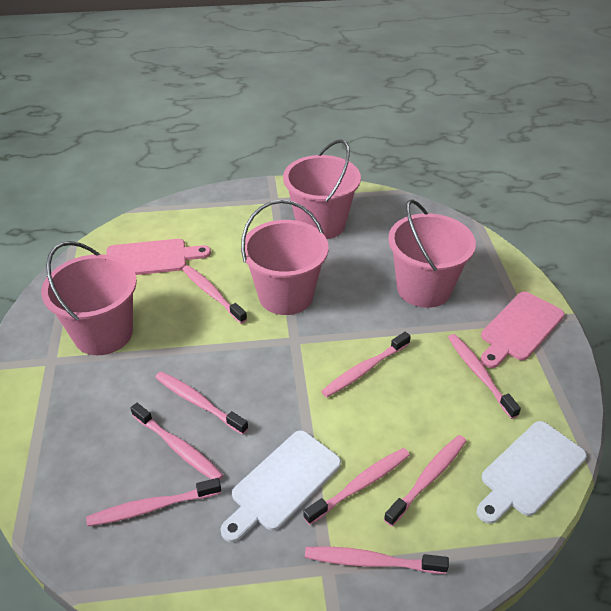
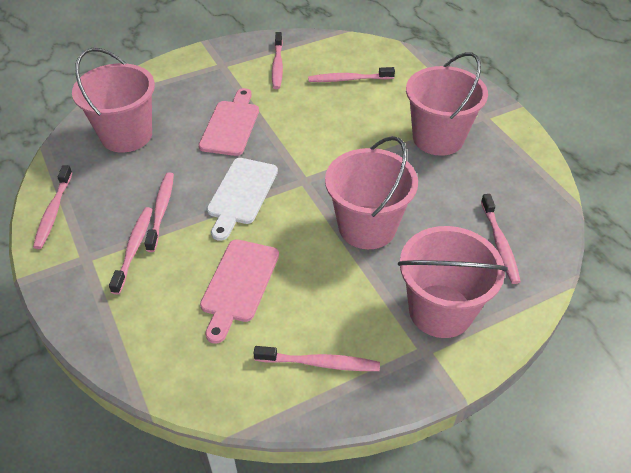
pink toothbrush: [86,478,221,526] [131,403,223,481] [155,372,248,435] [182,265,247,324] [303,448,410,525] [305,546,449,574] [321,332,411,397] [384,435,466,526] [448,334,521,419] = 9 -> [33,165,72,249] [109,207,153,295] [144,172,174,252] [253,346,380,371] [272,32,283,89] [308,67,395,82] [481,194,521,284] = 7
white cutting board: [220,430,341,542] [477,421,587,524] = 2 -> [207,158,278,241] = 1

